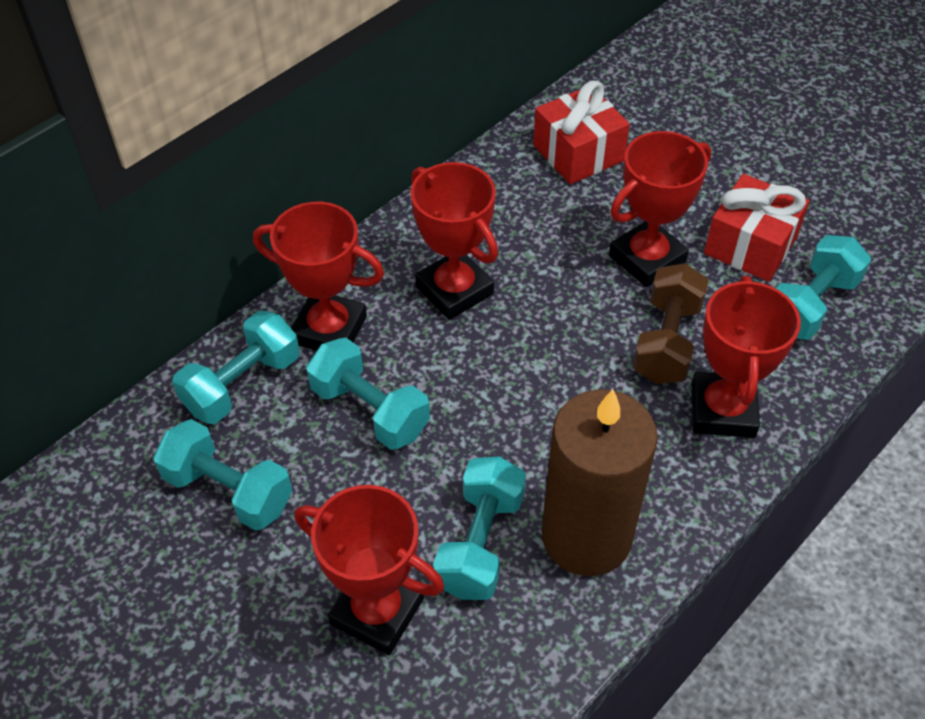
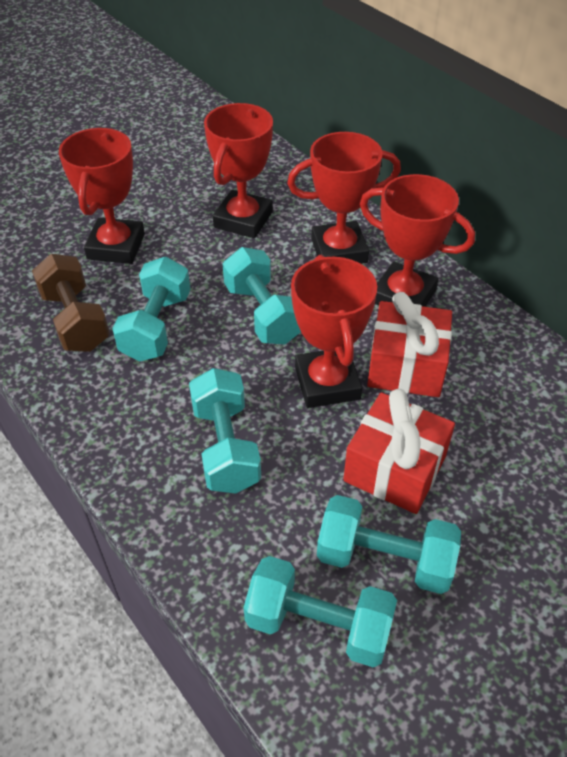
brown candle: [542,389,658,576] = 1 -> none = 0

